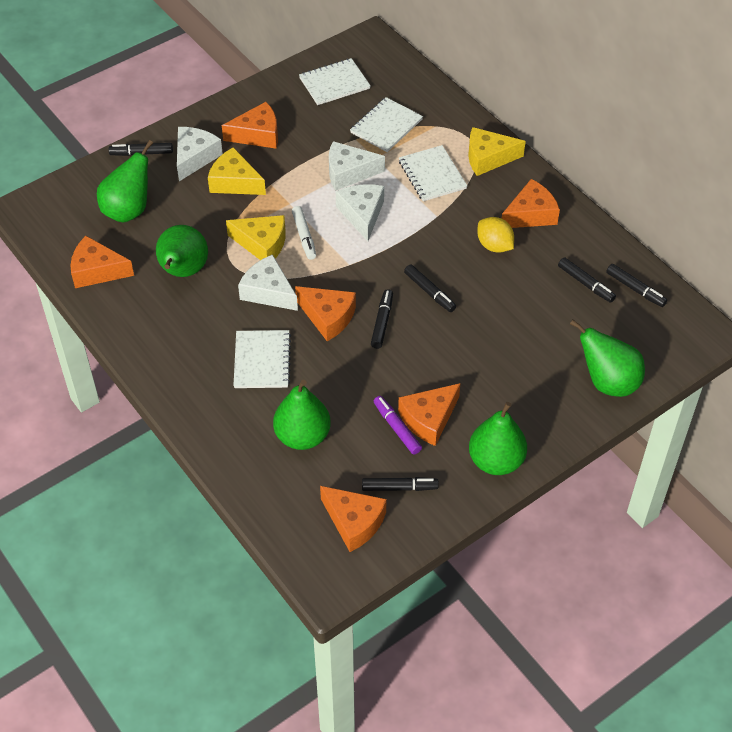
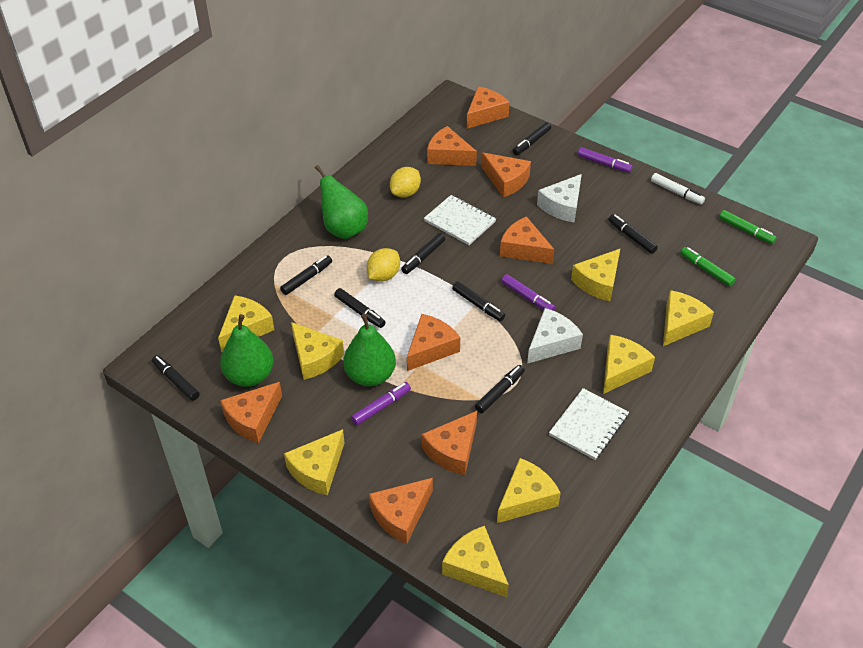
black marker: [109,143,173,156] [362,477,439,491] [371,289,393,349] [404,264,456,312] [558,257,616,303] [606,264,667,307] = 6 -> [152,355,200,401] [280,255,332,295] [334,288,385,328] [401,233,445,274] [452,281,505,321] [475,365,525,413] [513,122,551,155] [608,214,658,254] = 8
green marker: none = 0 -> [681,247,736,286] [719,210,777,244] = 2
green pear: [97,140,153,223] [156,225,208,277] [273,380,331,450] [469,402,527,475] [570,319,645,397] = 5 -> [220,314,274,387] [315,165,368,239] [343,314,396,386] = 3
orange cheese: [70,236,134,288] [222,102,278,149] [295,286,356,341] [320,486,387,552] [398,383,461,446] [502,179,560,228] = 6 -> [220,382,282,443] [369,478,433,544] [407,314,460,371] [422,411,477,475] [427,126,477,166] [466,86,510,129] [481,153,531,197] [500,216,555,264] = 8
purple marker: [374,396,422,455] = 1 -> [351,382,411,426] [501,274,555,311] [578,147,632,173] = 3
white cheese: [177,127,223,181] [238,254,298,311] [329,141,385,191] [336,184,384,241] = 4 -> [527,308,583,364] [537,174,582,222] = 2
white notebook: [233,330,291,388] [299,58,371,105] [350,97,423,152] [399,145,467,201] = 4 -> [424,195,496,245] [549,388,629,460] = 2
yellow cheese: [208,147,266,195] [226,215,286,260] [468,127,526,176] = 3 -> [218,295,274,352] [284,429,344,496] [291,322,344,380] [442,526,509,597] [497,458,561,523] [571,249,620,301] [603,335,655,394] [663,290,714,346] = 8
yellow lemon: [477,217,514,253] = 1 -> [367,248,400,282] [390,167,421,197] = 2

